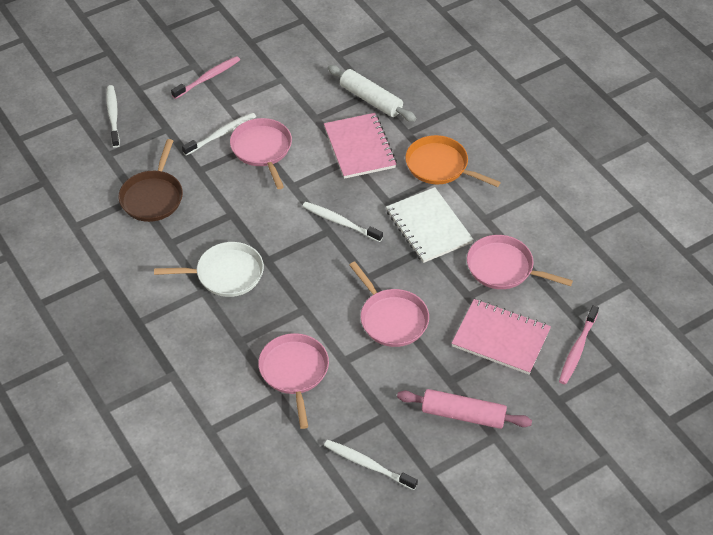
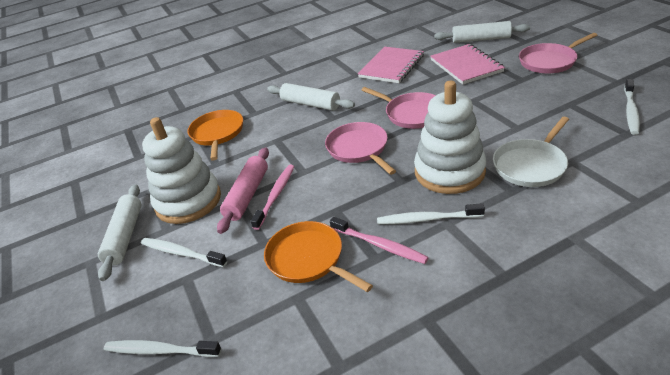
brown pan: [119,139,183,222] = 1 -> none = 0
orange pan: [405,135,501,187] = 1 -> [187,110,243,161] [264,221,373,292] = 2
pink pan: [230,118,292,189] [258,333,329,429] [349,261,429,347] [467,235,573,289] = 4 -> [325,122,396,175] [362,87,436,129] [519,33,597,74] = 3
white notebook: [386,187,474,263] = 1 -> none = 0
white rolling pin: [328,65,416,122] = 1 -> [98,185,141,281] [267,83,355,111] [434,21,530,43] = 3
white stacking toy: none = 0 -> [142,117,221,224] [414,81,486,194] = 2

